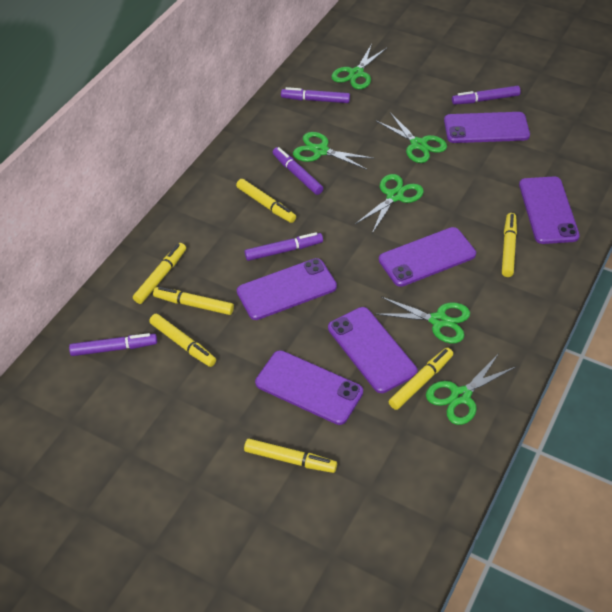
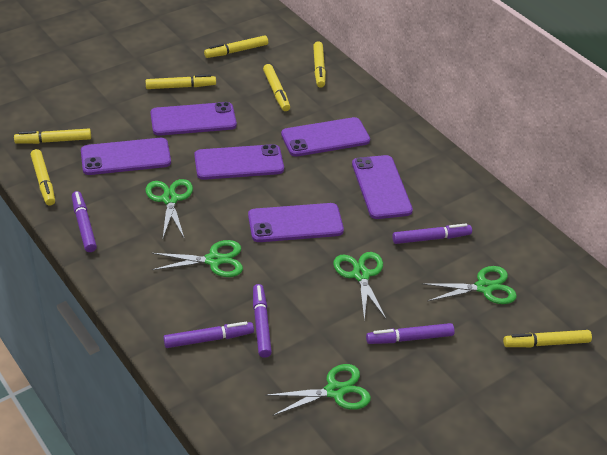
green scissors: [293,132,375,170] [331,44,387,89] [355,174,424,233] [376,112,447,163] [376,297,470,343] [426,353,517,425] = 6 -> [146,179,193,238] [151,240,243,277] [265,364,371,416] [333,252,387,321] [421,266,517,304] = 5

